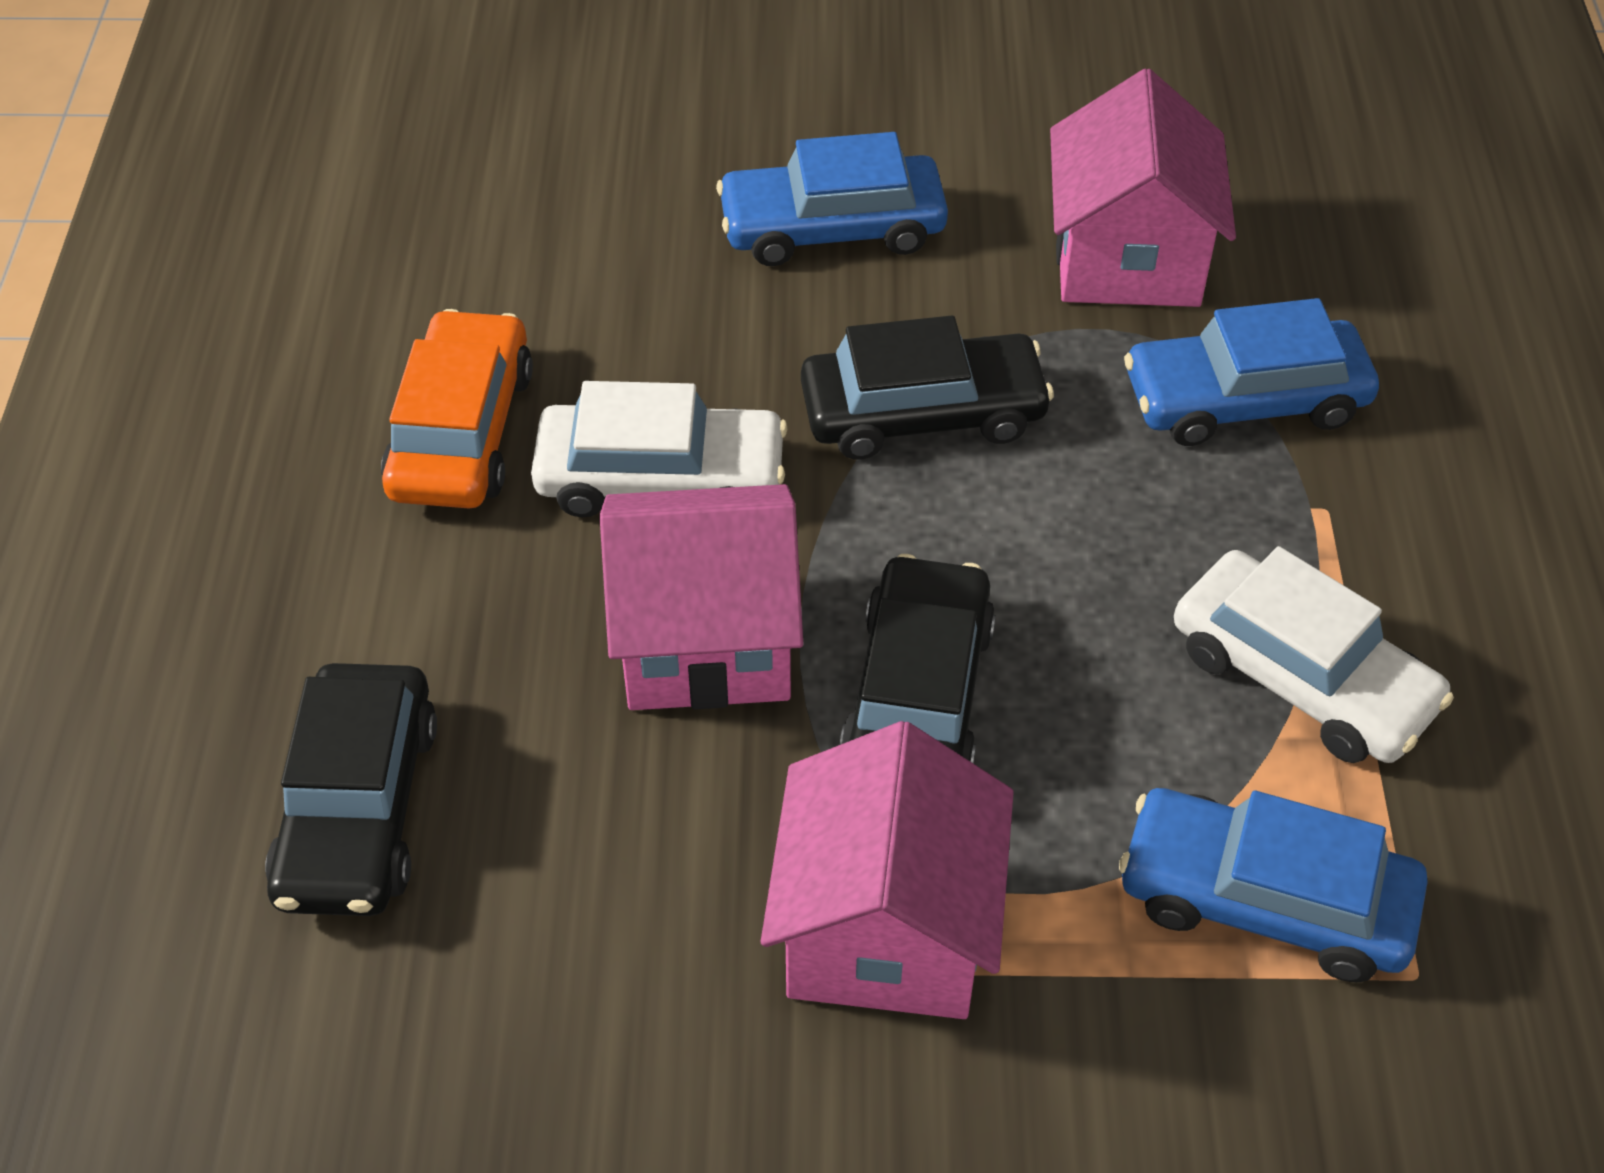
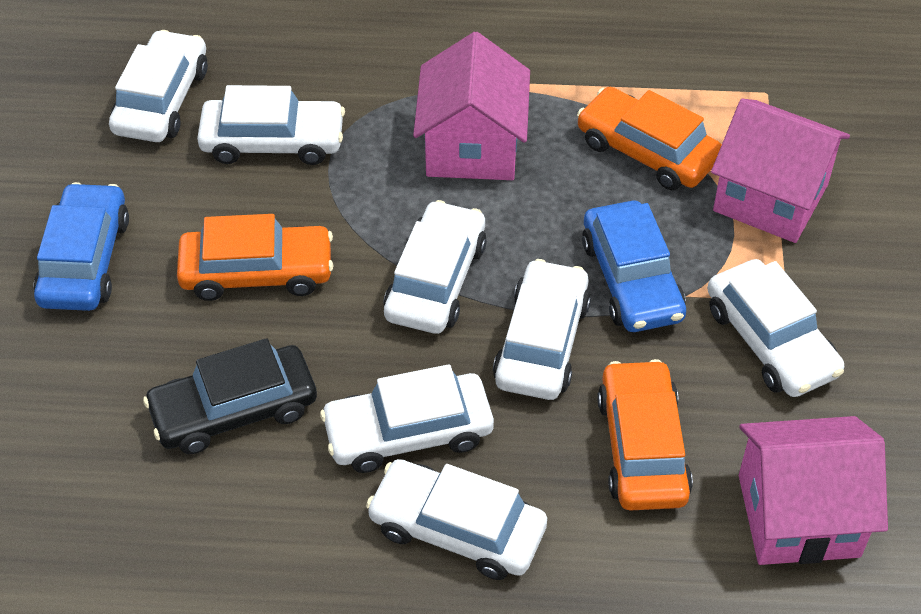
black car: [265,663,437,916] [801,316,1054,460] [840,554,996,763] = 3 -> [143,338,317,454] = 1
blue car: [716,132,948,266] [1119,788,1428,982] [1124,298,1379,446] = 3 -> [34,182,129,311] [582,201,686,332] = 2
orange car: [381,309,533,508] = 1 -> [177,214,334,301] [577,87,722,190] [597,359,693,511] = 3
white car: [531,381,788,517] [1174,546,1454,763] = 2 -> [109,30,208,142] [197,85,345,165] [320,364,494,473] [366,459,547,580] [384,200,487,334] [493,259,591,400] [707,259,844,397] = 7

